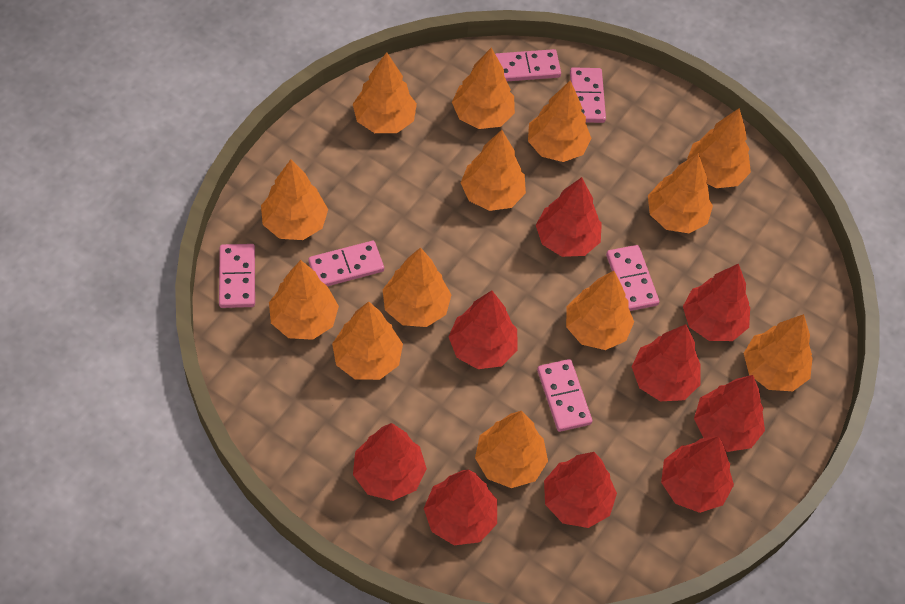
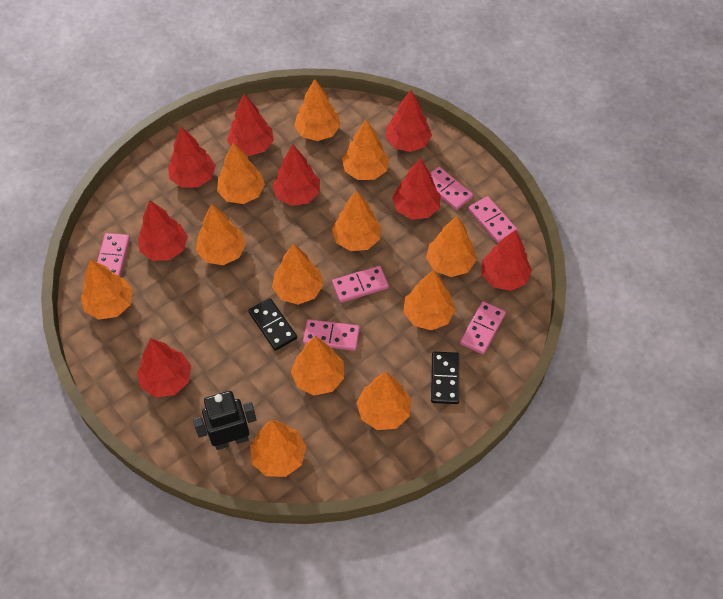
black domino: none = 0 -> [248,298,297,351] [431,352,459,404] = 2
black robot: none = 0 -> [193,391,256,450] = 1
orange tree: [261,159,328,240] [269,260,339,340] [332,301,403,380] [353,52,417,133] [383,247,451,327] [452,48,515,129] [461,130,526,211] [475,411,548,488] [528,80,592,162] [566,271,634,350] [648,153,713,233] [687,108,751,188] [744,314,813,391] = 13 -> [81,259,133,320] [196,204,246,265] [217,142,265,204] [250,420,306,477] [272,243,323,305] [291,336,344,396] [294,79,341,141] [332,190,381,251] [342,119,389,180] [357,372,411,430] [403,270,455,331] [426,216,477,277] = 12
red tree: [353,423,427,501] [424,470,497,545] [449,290,518,369] [536,177,602,257] [544,452,617,528] [632,324,701,401] [661,436,734,513] [683,264,750,341] [694,375,765,452] = 9 -> [137,338,191,397] [138,200,188,261] [168,126,216,187] [227,94,274,156] [272,144,320,206] [385,90,432,152] [392,158,440,219] [482,230,532,291] = 8

